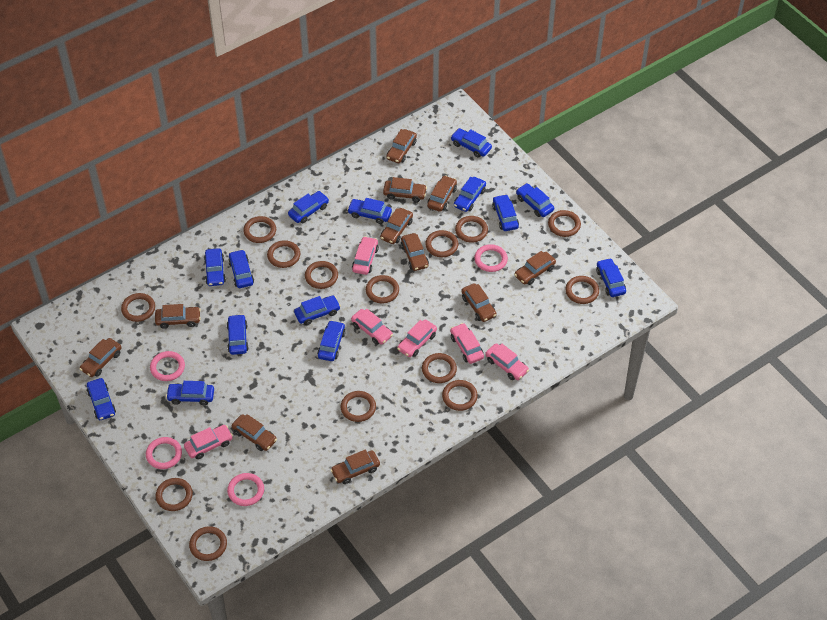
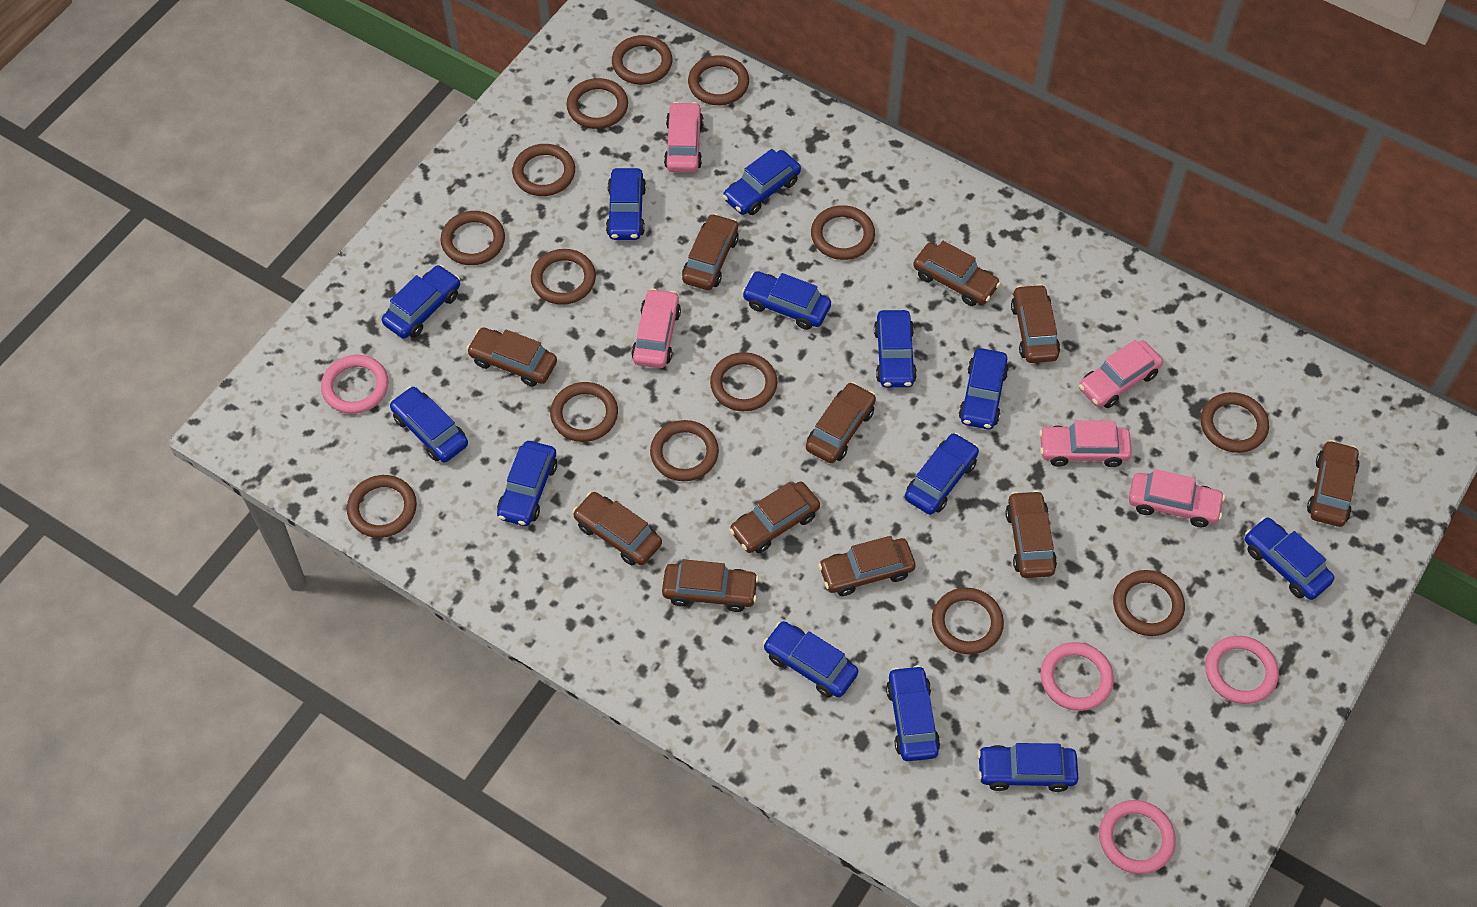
blue car: [87,378,116,420] [166,381,214,405] [204,248,226,286] [227,314,249,355] [228,249,254,288] [288,191,329,223] [294,295,341,325] [317,320,346,361] [347,198,392,224] [451,128,492,158] [454,177,486,212] [492,194,519,231] [516,183,554,217] [596,258,626,297] = 14 -> [382,265,460,339] [390,386,468,462] [497,441,557,526] [606,168,646,240] [723,149,801,215] [742,271,831,330] [763,621,858,698] [874,310,917,388] [886,665,940,761] [905,433,979,515] [959,348,1009,429] [977,743,1078,792] [1245,517,1334,600] = 13
pink car: [184,425,233,459] [351,309,393,345] [352,236,379,275] [397,319,437,357] [450,323,484,364] [485,343,529,380] = 6 -> [631,288,681,368] [664,102,704,172] [1039,421,1132,467] [1079,340,1163,408] [1129,469,1225,527] = 5

